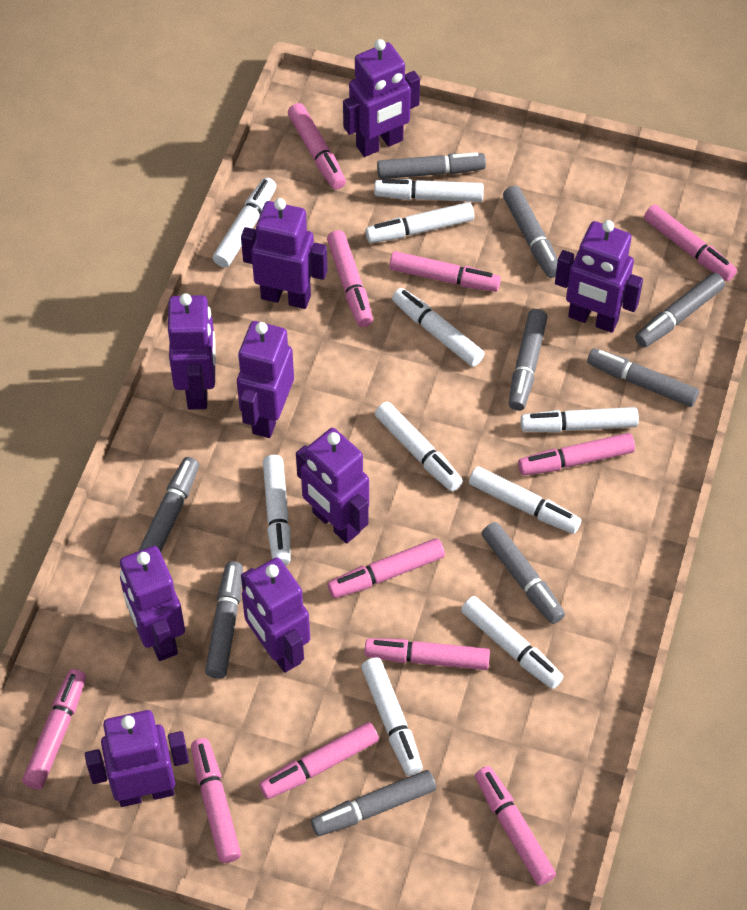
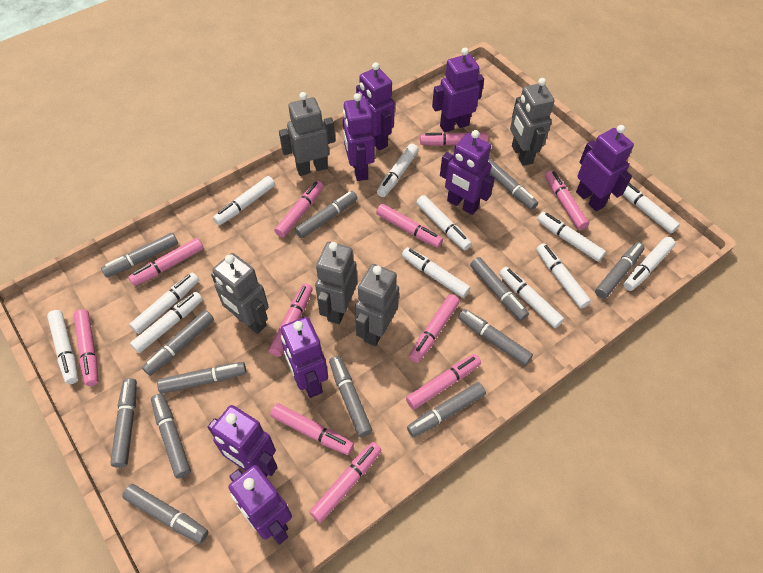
grey marker: [138,457,199,552] [205,561,243,678] [311,770,436,836] [377,152,486,179] [482,522,565,624] [503,186,558,278] [509,309,548,411] [587,348,699,407] [635,273,725,348] = 9 -> [101,233,178,278] [110,378,137,468] [122,484,208,543] [142,310,214,376] [151,393,191,478] [157,362,246,394] [295,191,358,239] [329,356,372,437] [407,382,486,437] [458,309,533,366] [470,257,529,321] [487,159,538,210] [595,242,645,299] = 13
grey robot: none = 0 -> [211,253,269,334] [279,92,335,176] [315,242,357,324] [355,264,399,346] [510,78,554,166] = 5
purple robot: [85,710,189,807] [120,546,185,661] [168,293,216,410] [237,321,294,438] [241,198,328,309] [241,557,310,673] [296,428,369,543] [343,39,420,157] [555,220,643,333] = 9 -> [208,405,278,477] [228,465,292,545] [281,317,328,398] [343,93,375,181] [356,62,395,150] [432,48,484,133] [440,130,495,215] [576,125,634,211] = 8
white marker: [213,178,276,268] [263,455,291,565] [361,657,423,776] [365,202,474,243] [374,179,484,202] [375,402,463,491] [392,288,484,367] [461,596,564,689] [469,466,581,534] [521,407,639,432] = 10 -> [47,310,79,384] [129,273,199,334] [130,291,203,353] [213,176,275,225] [377,144,419,197] [402,247,471,298] [416,195,472,250] [499,267,564,328] [536,243,591,309] [537,212,606,262] [623,183,680,233] [623,237,675,291] = 12

